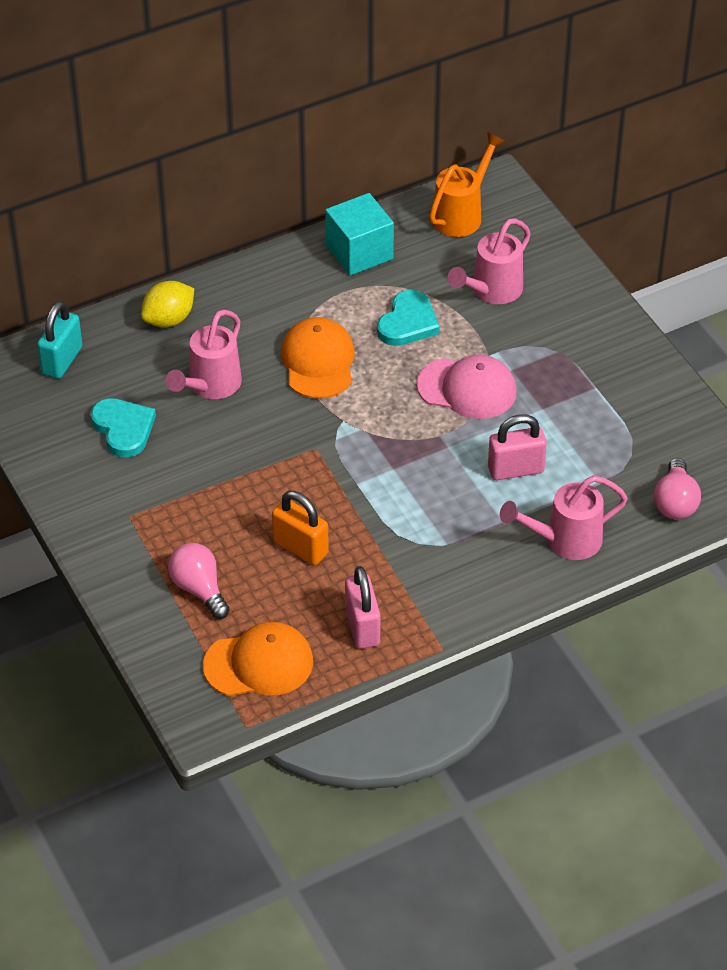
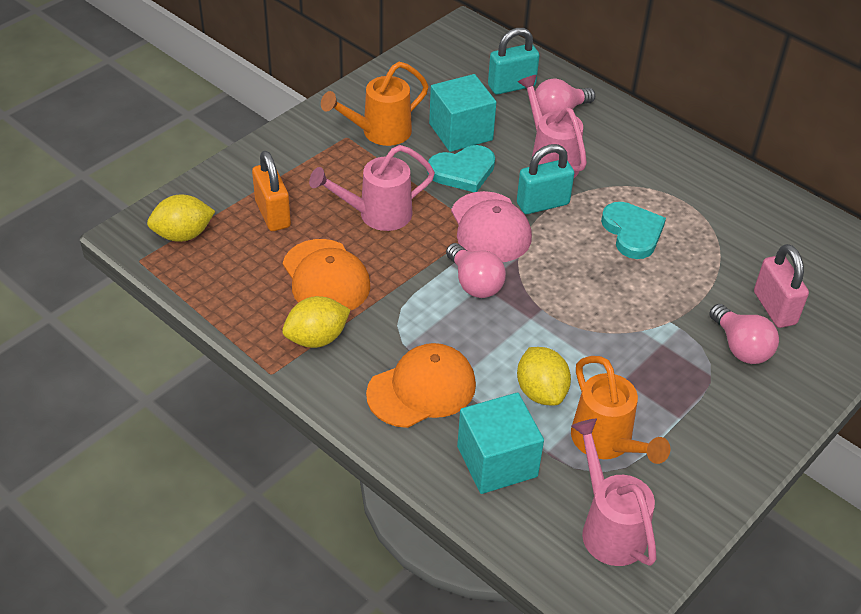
orange watering can: [429,132,505,237] = 1 -> [321,62,429,146] [571,356,670,464] = 2
pink light bulb: [168,543,230,619] [654,458,701,519] = 2 -> [446,243,506,298] [535,79,595,115] [709,304,779,364] = 3
pink padlock: [345,566,381,649] [488,414,547,480] = 2 -> [754,244,809,328] = 1
turquoise cube: [325,193,394,275] = 1 -> [429,74,497,152] [457,392,544,494] = 2
turquoise padlock: [37,301,82,379] = 1 -> [488,28,539,95] [517,144,574,214] = 2
yellow lemon: [141,281,194,327] = 1 -> [147,195,215,242] [282,296,351,348] [517,347,571,406] = 3

